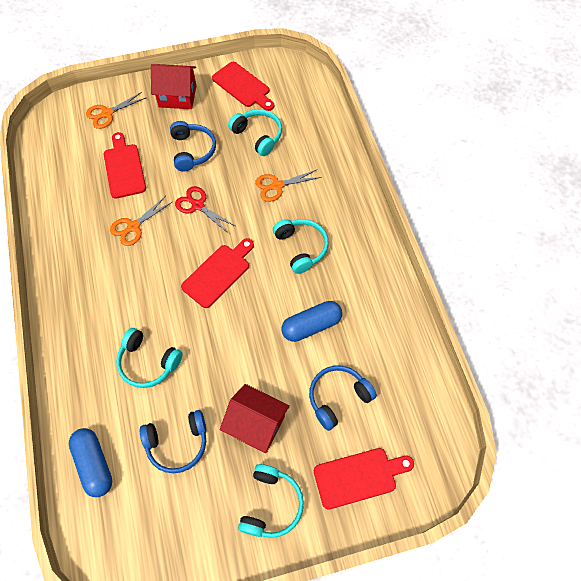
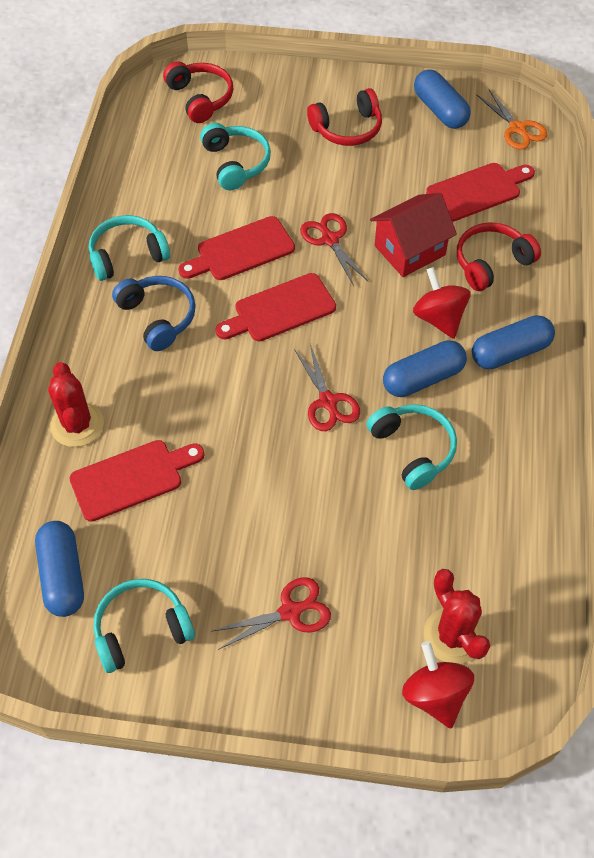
blue capsule: [69,428,112,497] [281,301,342,342] = 2 -> [35,521,84,617] [383,340,467,397] [414,69,471,129] [472,315,555,369] = 4
blue headphones: [140,410,206,473] [170,121,216,171] [309,365,377,431] = 3 -> [112,276,196,351] = 1
orange scissors: [86,92,147,129] [110,197,172,246] [255,169,321,202] = 3 -> [476,88,548,150] = 1
red cactus: none = 0 -> [48,362,104,447] [424,569,490,664] = 2
red headphones: none = 0 -> [163,61,233,123] [307,88,382,146] [457,222,541,291] = 3
red house: [151,64,196,109] [220,384,290,453] = 2 -> [370,193,457,277] = 1
red scissors: [175,186,235,233] = 1 -> [211,577,331,650] [294,344,360,431] [300,213,368,286] = 3
red spinning top: none = 0 -> [402,641,474,728] [413,267,470,339] = 2

